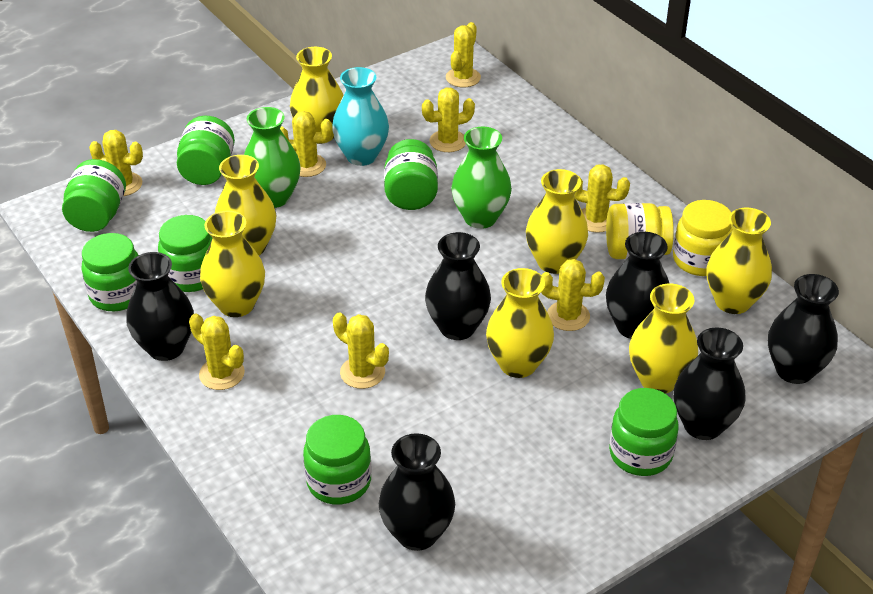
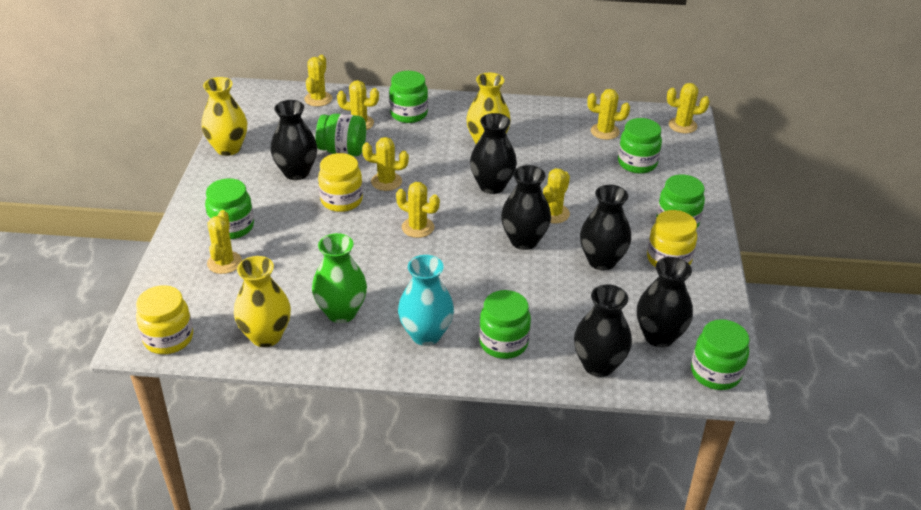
green vase: [244,107,301,208] [451,127,512,229] = 2 -> [312,233,367,323] = 1
yellow jar: [606,203,674,259] [673,200,733,276] = 2 -> [136,285,193,354] [318,153,363,212] [647,210,697,267] = 3
yellow vase: [200,211,265,317] [215,155,276,255] [290,47,344,144] [486,268,554,378] [526,169,588,274] [629,284,698,393] [706,208,772,314] = 7 -> [201,77,247,156] [234,256,291,347] [466,73,511,144] = 3

